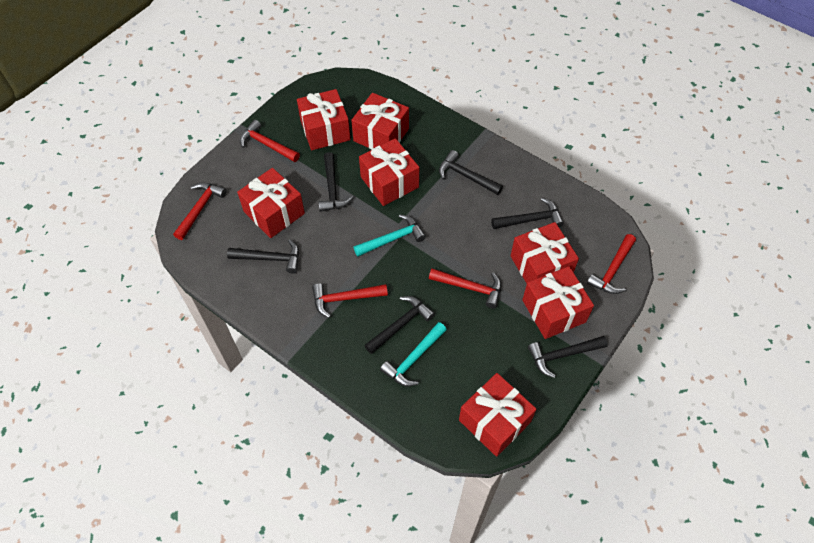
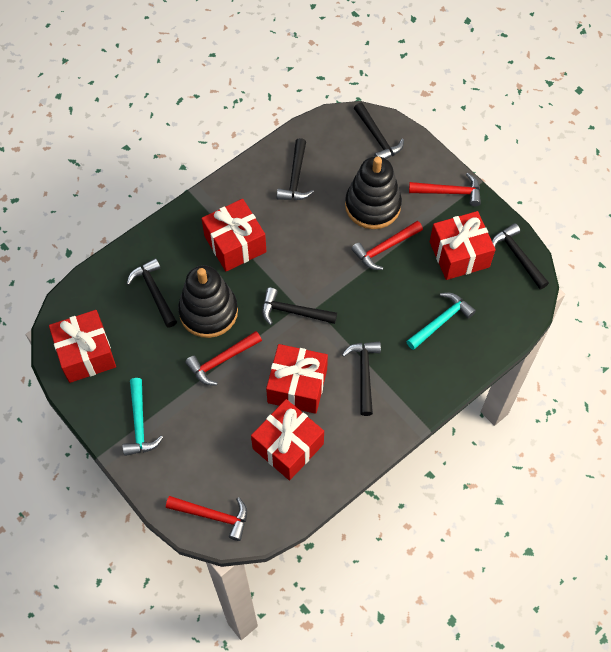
black stacking toy: none = 0 -> [178,265,238,338] [345,156,402,229] = 2
red gift: [237,168,305,238] [297,89,351,150] [351,93,409,149] [359,138,419,206] [459,373,536,457] [510,222,579,283] [522,266,594,339] = 7 -> [49,310,116,383] [201,199,266,272] [251,399,324,480] [266,344,328,414] [430,211,496,280] = 5
red hammer: [173,182,227,240] [240,120,300,162] [312,283,388,318] [429,269,501,309] [587,234,636,294] = 5 -> [166,496,247,541] [185,331,262,386] [352,221,423,270] [409,173,481,206] = 4

